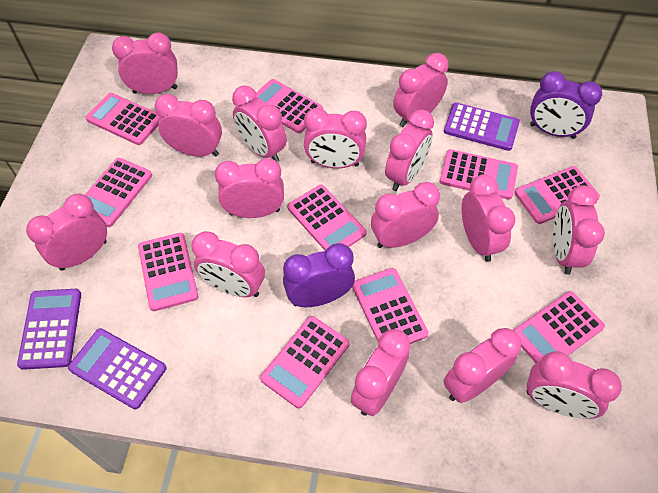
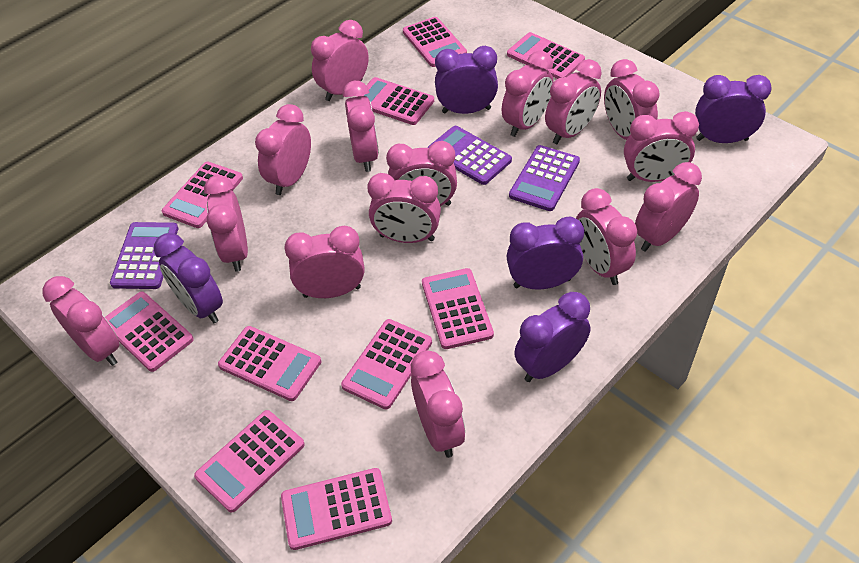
purple clock: [283,243,355,307] [530,71,602,139] = 2 -> [154,233,223,323] [435,46,498,114] [507,217,584,290] [514,292,591,382] [695,75,772,143] = 5

